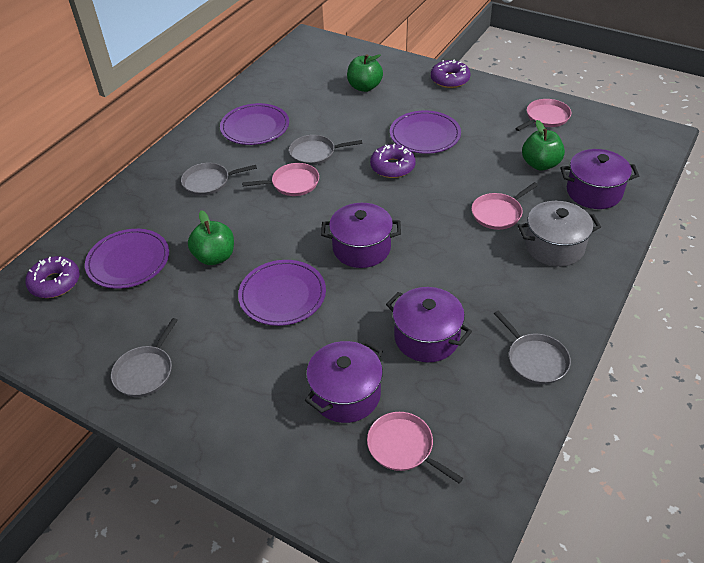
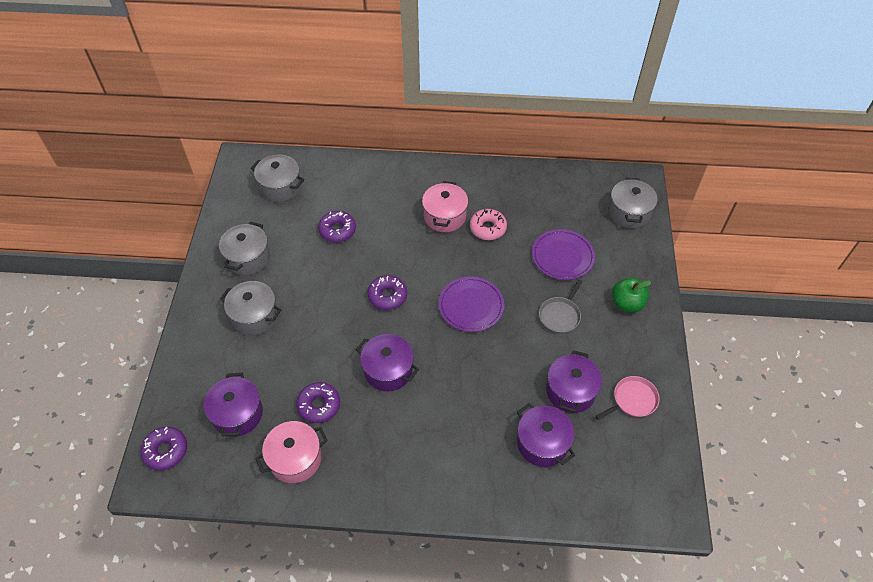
green apple: [188,210,234,265] [347,54,383,92] [522,120,565,171] = 3 -> [612,277,651,313] = 1
grey pan: [111,318,178,397] [181,163,257,196] [289,135,362,166] [494,311,571,384] = 4 -> [539,280,583,334] = 1
grey pot: [518,201,601,267] = 1 -> [219,221,270,275] [220,281,281,335] [251,155,304,202] [608,177,658,228] = 4
pink donut: none = 0 -> [470,209,507,240] = 1
pink pan: [242,163,319,196] [367,412,463,484] [472,182,538,230] [515,99,571,131] = 4 -> [595,376,660,420] = 1
pink pot: none = 0 -> [255,421,328,483] [422,181,468,232] = 2
purple donut: [25,256,80,298] [370,144,416,178] [431,60,471,88] = 3 -> [141,427,187,470] [296,382,340,423] [318,211,356,242] [368,275,407,310] = 4
purple plate: [85,229,169,289] [220,103,289,145] [238,260,326,326] [390,110,461,154] = 4 -> [438,277,504,332] [532,229,595,280] = 2

